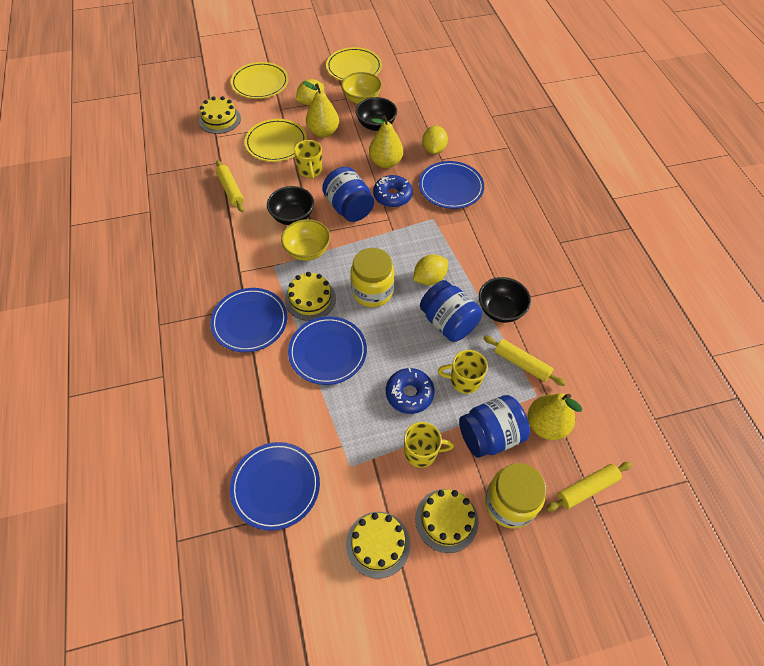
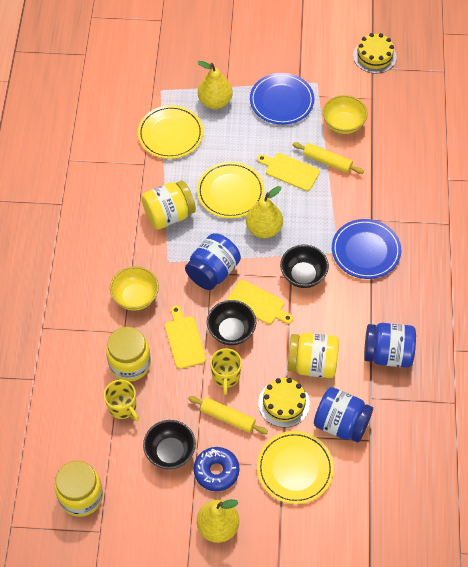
blue donut: [373,175,413,207] [386,368,435,414] = 2 -> [194,447,240,491] = 1
blue plate: [210,288,288,352] [230,442,320,531] [288,316,367,385] [419,161,484,209] = 4 -> [250,73,314,125] [332,219,401,279] = 2
yellow cake: [199,96,241,134] [285,272,336,321] [346,512,410,579] [415,489,478,553] = 4 -> [258,378,310,428] [353,33,397,74] = 2
yellow cutting board: none = 0 -> [165,305,206,369] [227,280,293,324] [257,153,320,191] = 3
yellow jar: [350,248,395,307] [485,463,546,529] = 2 -> [54,461,103,517] [106,327,151,382] [142,180,196,230] [287,333,339,378] = 4
yellow lemon: [296,79,324,106] [413,254,448,285] [422,126,448,154] = 3 -> none = 0
yellow mug: [294,140,322,179] [404,422,454,468] [438,350,488,394] = 3 -> [104,380,139,421] [210,348,242,395] = 2
yellow rolling pin: [216,160,244,212] [483,335,566,386] [546,462,632,512] = 3 -> [188,396,268,434] [293,142,364,174] = 2

